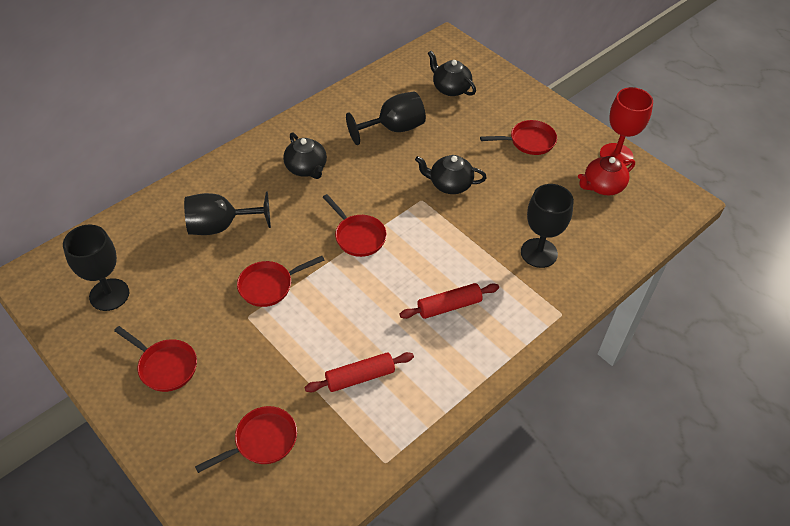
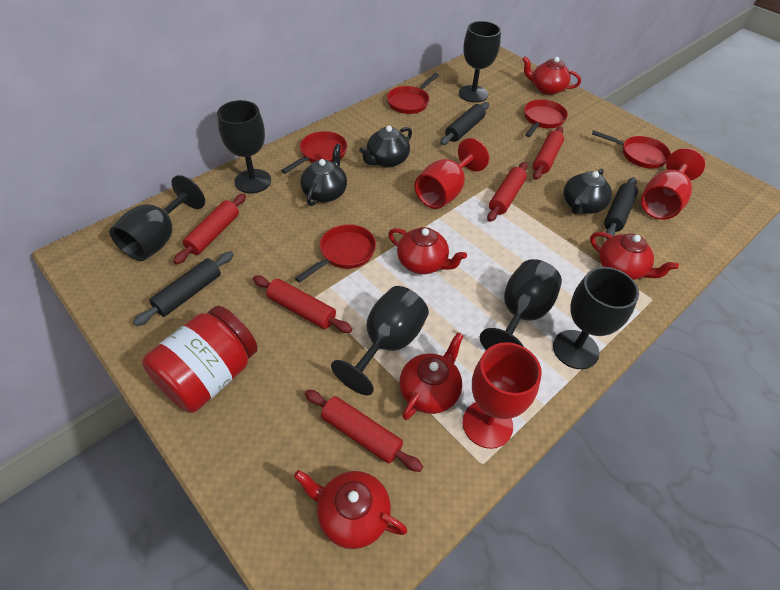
black goblet: [63,225,129,311] [184,191,271,235] [346,91,426,145] [521,184,574,268] = 4 -> [110,175,205,261] [217,100,271,193] [331,286,429,395] [459,21,501,103] [480,259,562,350] [553,267,639,369] = 6
black rolling pin: none = 0 -> [133,252,234,326] [440,102,489,145] [604,177,638,239] = 3
red goblet: [600,87,653,166] = 1 -> [414,138,489,209] [463,342,542,449] [641,148,705,220] = 3
red jar: none = 0 -> [142,305,258,413] = 1
red rolling pin: [304,352,414,392] [399,283,499,319] = 2 -> [173,194,246,264] [253,276,352,333] [305,390,423,472] [487,162,528,222] [533,127,564,180] = 5
red teapot: [578,156,635,195] = 1 -> [294,470,407,549] [388,227,467,274] [399,333,464,420] [522,56,581,95] [590,232,679,280] = 5

